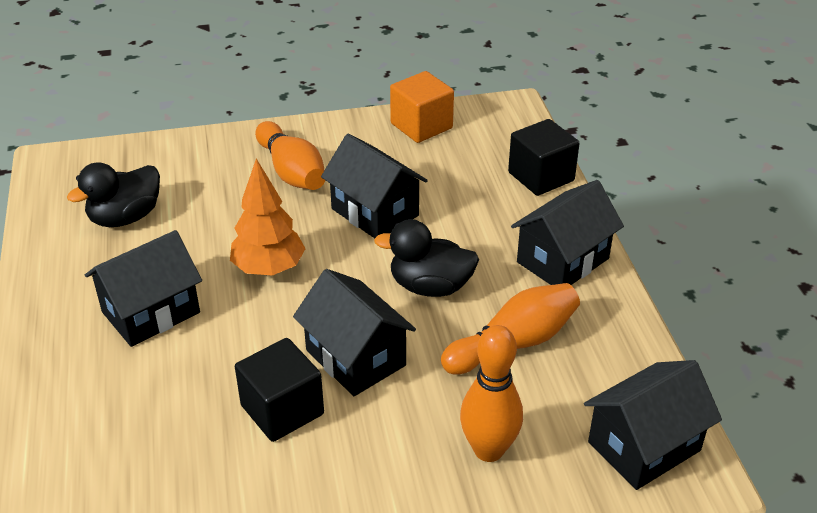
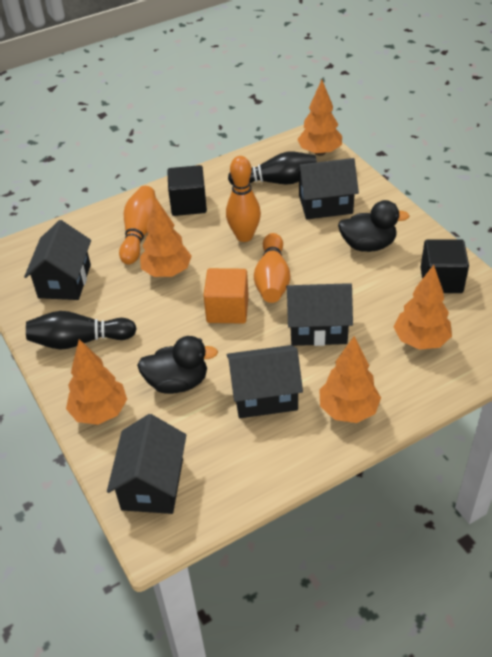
black bowling pin: none = 0 -> [26,311,137,350] [228,152,317,185] = 2
orange tree: [230,158,306,276] = 1 -> [66,339,127,425] [140,198,192,277] [297,80,342,156] [319,336,381,423] [394,265,452,350] = 5

